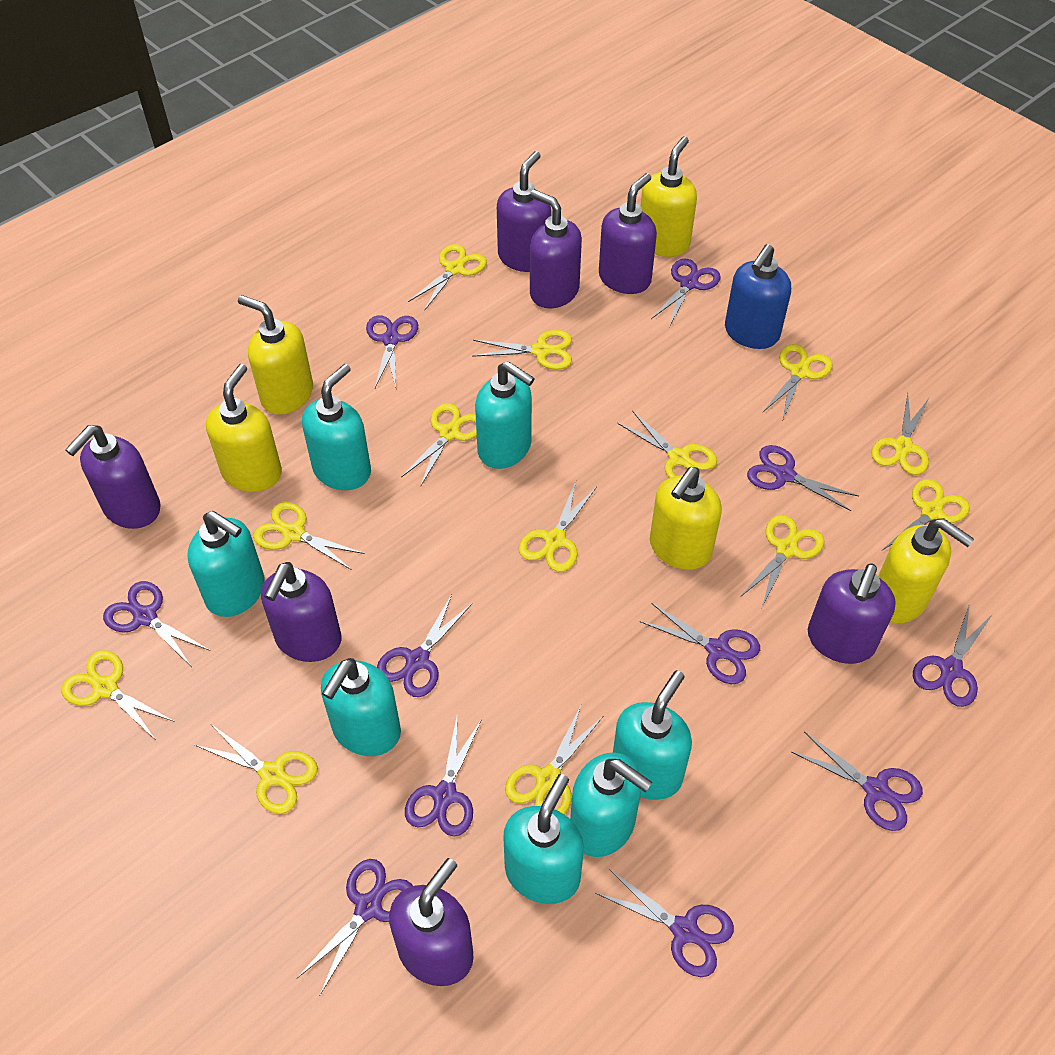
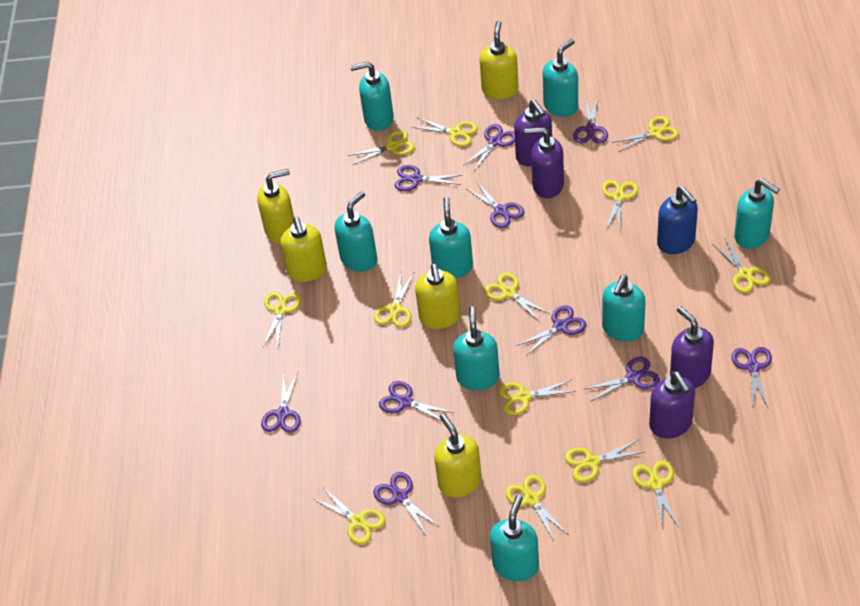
purple scissors: [103,581,210,666] [297,859,413,995] [366,316,418,388] [377,595,472,697] [405,717,482,837] [595,869,734,977] [640,603,760,684] [651,259,721,327] [747,445,859,511] [792,732,923,831] [913,603,993,707] = 11 -> [261,372,301,433] [373,472,439,536] [379,381,455,421] [395,165,462,191] [463,124,515,171] [466,181,525,228] [516,306,587,356] [573,98,608,143] [583,357,660,402] [732,347,772,409] = 10
purple soap dispenser: [65,425,161,529] [261,562,342,662] [389,858,474,986] [497,151,551,272] [530,190,582,308] [599,173,657,294] [808,563,896,664] = 7 -> [514,100,552,167] [525,127,564,199] [649,371,695,438] [670,306,714,388] = 4
turquoise soap dispenser: [188,511,265,617] [302,364,371,490] [321,658,401,756] [475,361,535,469] [503,774,584,904] [570,753,652,857] [613,670,692,800] = 7 -> [335,191,377,272] [350,61,394,131] [429,197,473,278] [453,306,500,390] [490,495,539,581] [542,39,578,117] [602,275,645,342] [734,178,780,249] = 8

